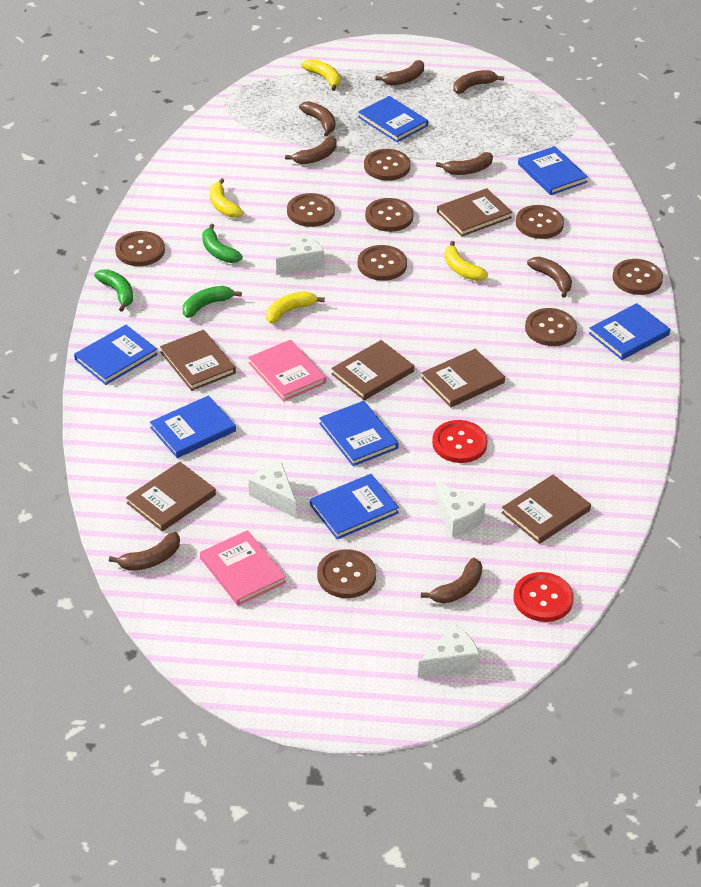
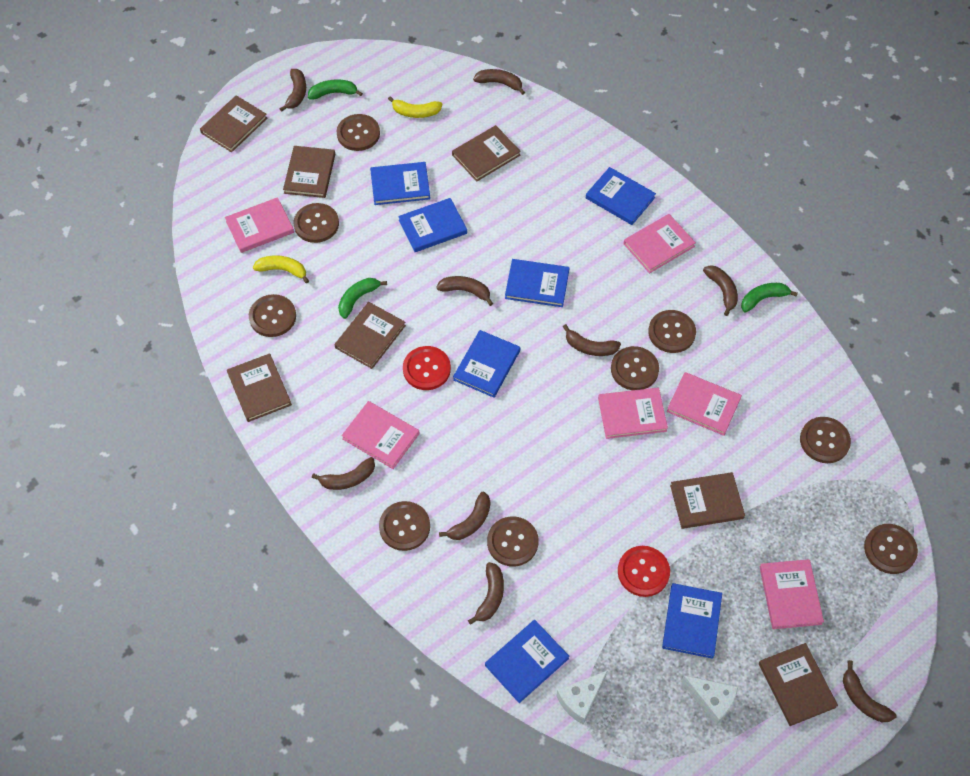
brown banana: [109,532,180,571] [285,136,337,164] [299,101,335,136] [375,60,424,86] [421,558,482,604] [436,152,493,175] [453,70,504,94] [527,257,572,298] = 8 -> [280,69,306,112] [312,457,375,490] [436,276,493,306] [439,492,490,540] [468,562,504,625] [473,69,525,95] [563,324,621,356] [703,265,738,316] [843,660,896,722] = 9
brown book: [126,462,216,532] [160,330,236,391] [331,340,414,400] [421,349,505,407] [437,188,512,237] [501,475,591,544] = 6 -> [200,95,267,152] [227,353,292,422] [283,146,336,198] [334,302,406,369] [452,125,521,182] [670,472,745,529] [759,643,838,726] = 7
pink book: [200,530,286,606] [248,340,326,402] = 2 -> [225,197,294,253] [342,401,419,469] [598,388,668,439] [623,214,696,273] [667,372,742,436] [760,559,824,629] = 6
white cheese: [248,462,296,518] [276,233,324,275] [418,624,479,678] [435,481,485,537] = 4 -> [556,670,608,725] [681,675,738,725] = 2
yellow banana: [210,178,243,218] [266,291,325,323] [301,59,340,91] [444,241,488,281] = 4 -> [253,255,309,284] [388,96,442,118] = 2

